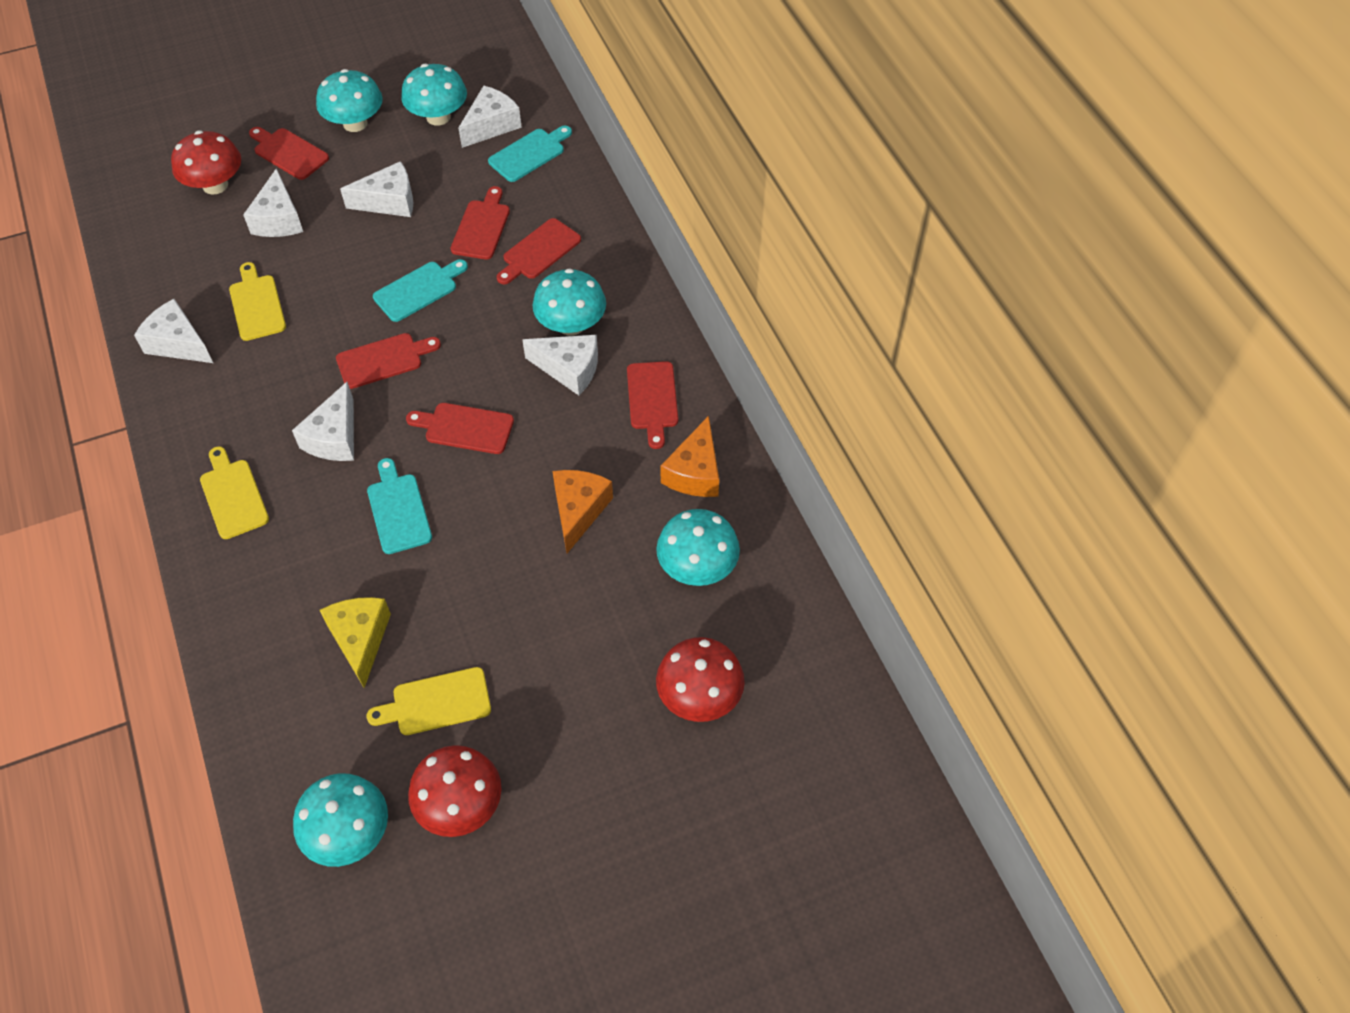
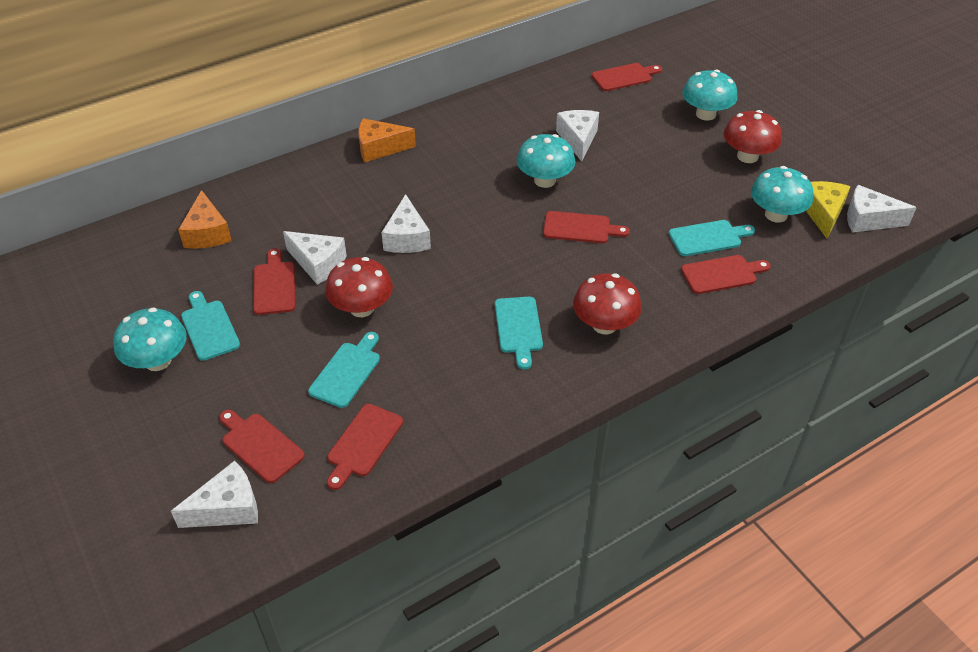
turquoise cutting board: [367,458,432,554] [373,259,468,322] [488,126,572,182] = 3 -> [181,291,240,361] [308,332,380,408] [495,297,543,369] [669,220,755,256] = 4
turquoise mushroom: [293,773,388,867] [316,69,383,132] [401,64,467,126] [532,268,606,336] [656,509,740,586] = 5 -> [113,308,187,371] [517,134,575,188] [682,69,738,121] [751,166,813,222] = 4
white cheese: [134,299,213,363] [243,168,303,237] [292,382,354,461] [340,161,413,217] [458,86,522,148] [522,335,598,395] = 6 -> [171,460,258,528] [283,231,347,285] [381,194,431,253] [556,110,599,161] [847,185,917,232] = 5
yellow cutting board: [200,446,269,539] [229,262,286,341] [366,667,491,735] = 3 -> none = 0

